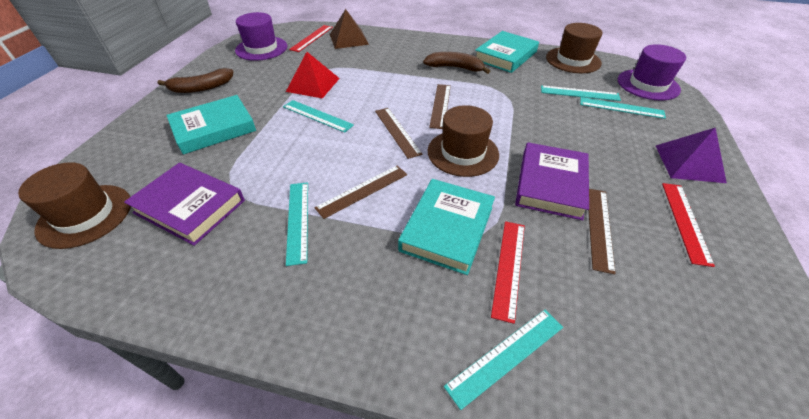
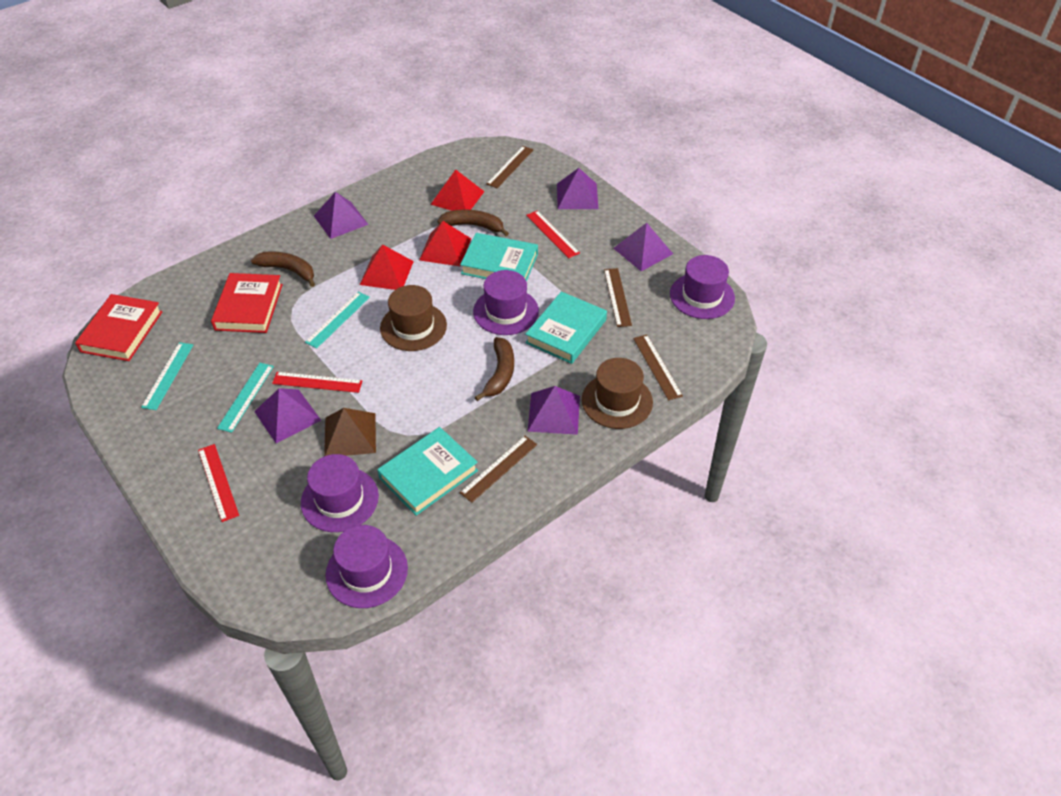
brown banana: [157,68,233,93] [423,52,490,74] = 2 -> [251,251,315,287] [437,210,509,236] [475,337,514,401] = 3
brown hat: [18,162,131,249] [428,105,499,177] [546,23,603,73] = 3 -> [380,285,447,351] [582,358,653,429] = 2
purple book: [124,163,245,246] [515,142,589,220] = 2 -> none = 0
purple hat: [235,12,287,61] [618,44,686,101] = 2 -> [301,454,379,532] [325,525,408,608] [473,270,539,335] [670,255,735,319] = 4
purple pyramid: [656,128,727,183] = 1 -> [254,388,321,443] [314,192,369,239] [527,386,580,435] [557,168,598,209] [613,223,673,271] = 5
red book: none = 0 -> [75,294,163,361] [211,273,283,333] = 2
red pyramid: [286,52,340,99] = 1 -> [360,244,414,290] [419,221,471,267] [430,169,485,211] = 3
turquoise ruler: [283,100,354,133] [286,182,308,266] [444,310,563,410] [541,85,621,101] [580,97,666,119] = 5 -> [141,342,193,410] [217,363,274,433] [305,292,370,349] = 3

